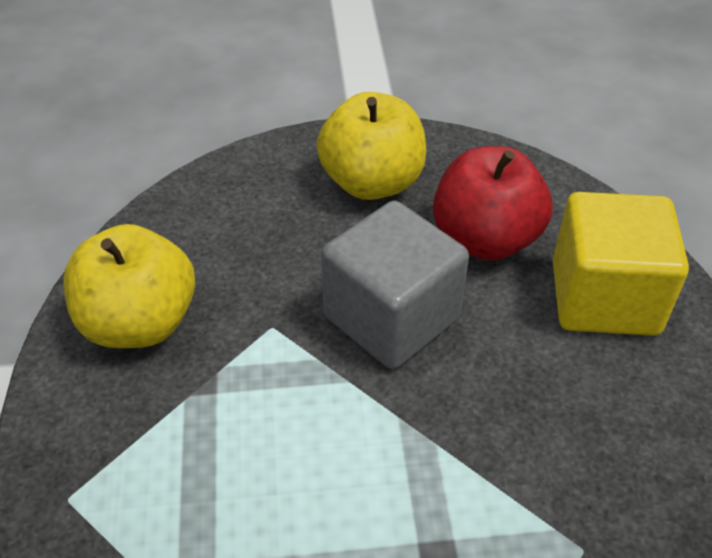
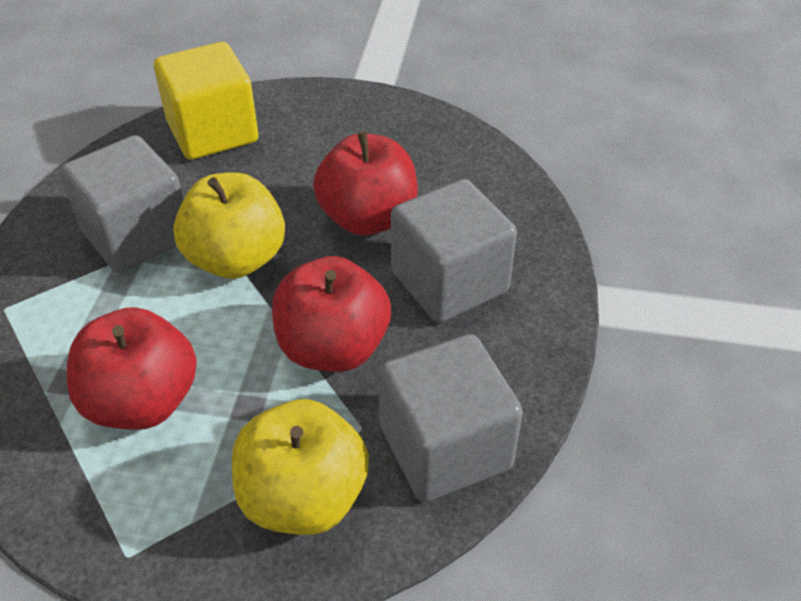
grey cube: [321,201,469,369] = 1 -> [60,135,183,273] [378,334,523,502] [391,179,517,323] = 3
red apple: [433,146,552,261] = 1 -> [67,307,197,430] [272,256,391,372] [313,132,418,236] = 3

